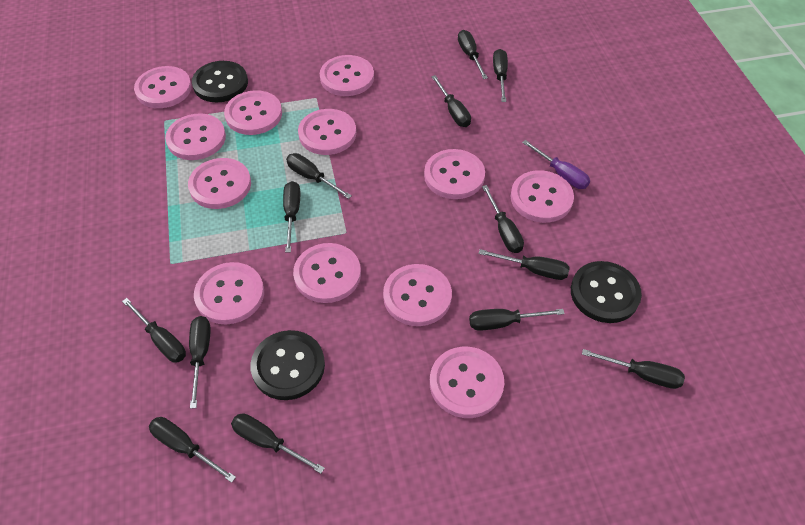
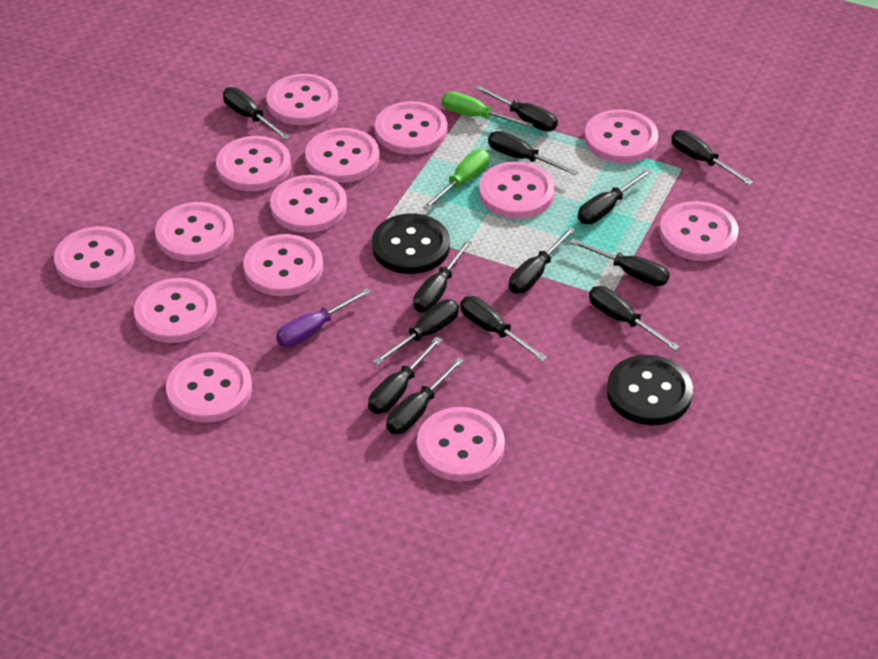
black button: [192,61,248,102] [250,330,325,400] [571,261,642,323] = 3 -> [372,214,450,274] [607,355,693,425] = 2
green screwdriver: none = 0 -> [423,149,489,210] [442,92,533,128] = 2
pink button: [134,66,192,108] [165,113,226,160] [188,158,251,209] [194,262,264,324] [224,90,282,135] [293,243,361,303] [298,109,356,155] [320,55,374,96] [383,264,452,326] [424,149,485,199] [430,347,504,418] [511,170,574,223] = 12 -> [54,226,135,288] [134,278,217,343] [155,202,234,262] [166,352,252,423] [216,136,291,191] [244,234,323,296] [267,74,338,125] [270,175,347,233] [305,128,379,183] [375,101,447,155] [417,407,505,481] [479,162,555,219] [585,109,658,163] [660,201,738,261] = 14

